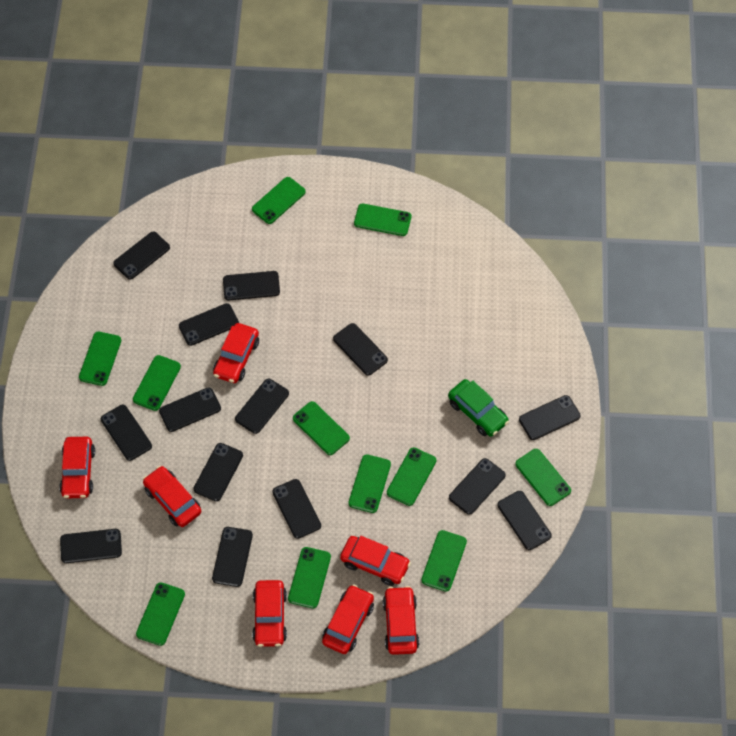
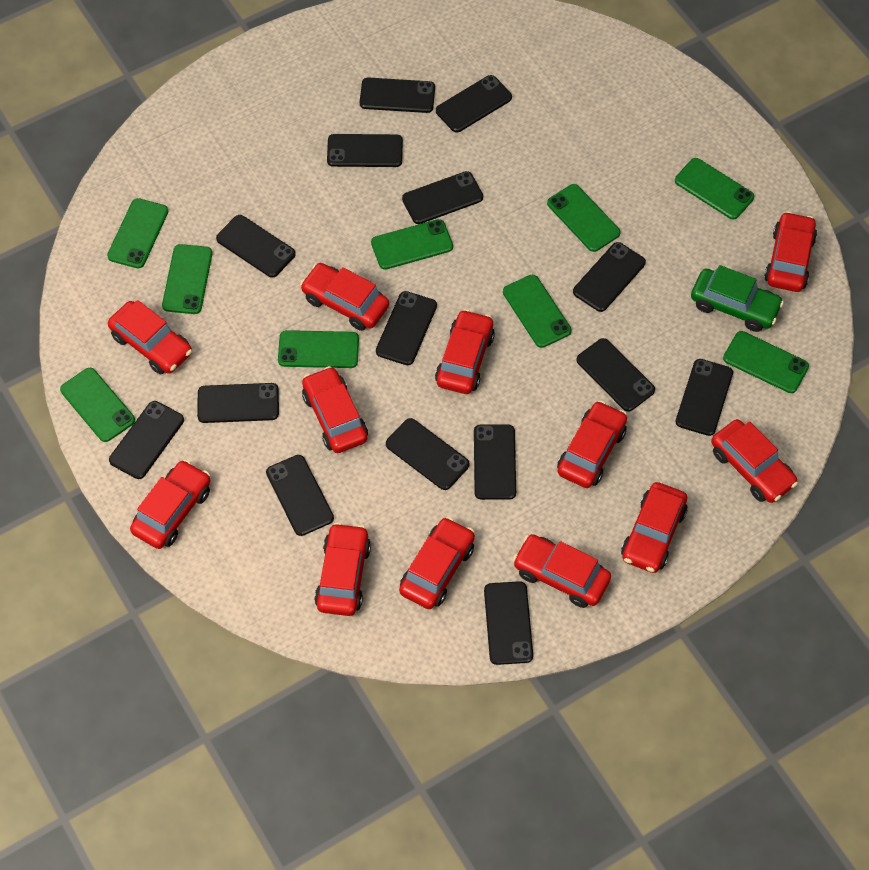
black phone: [60,529,122,563] [101,405,152,461] [113,231,170,280] [159,387,221,432] [179,303,239,346] [194,443,243,501] [212,527,253,587] [223,271,280,300] [235,379,289,434] [272,479,321,539] [333,323,388,375] [449,458,506,515] [497,491,552,550] [519,395,581,440] = 14 -> [109,401,184,479] [197,383,279,423] [216,215,296,277] [266,455,334,536] [327,134,403,167] [360,77,435,113] [376,291,437,365] [386,418,470,490] [402,171,483,224] [436,75,512,133] [474,424,516,500] [484,581,533,665] [573,242,646,312] [577,338,655,412] [676,359,733,436] = 15
green phone: [79,332,121,386] [133,355,181,411] [136,582,185,646] [252,177,306,224] [288,547,331,608] [293,401,350,455] [348,454,391,513] [354,203,411,236] [387,447,436,506] [421,530,467,592] [515,449,571,506] = 11 -> [60,368,135,442] [107,198,168,268] [162,244,212,314] [278,330,359,368] [371,219,453,270] [503,275,572,348] [547,184,621,252] [675,158,754,219] [723,331,809,393] = 9
red car: [59,437,95,498] [143,466,201,527] [213,323,259,383] [252,580,287,647] [322,584,374,654] [340,536,411,586] [383,586,419,655] = 7 -> [108,300,192,375] [130,460,211,549] [300,263,389,331] [302,366,368,453] [314,522,371,616] [399,517,475,609] [435,309,495,394] [513,534,611,608] [557,401,627,488] [621,482,687,573] [711,419,798,503] [764,211,817,292] = 12

